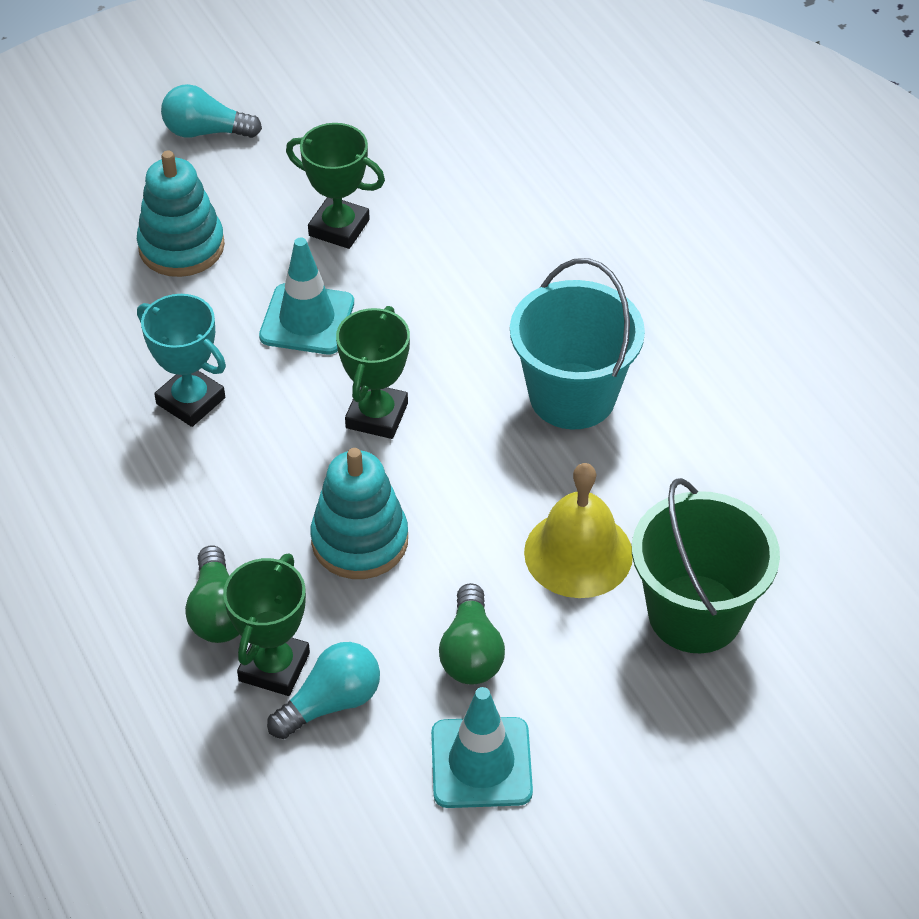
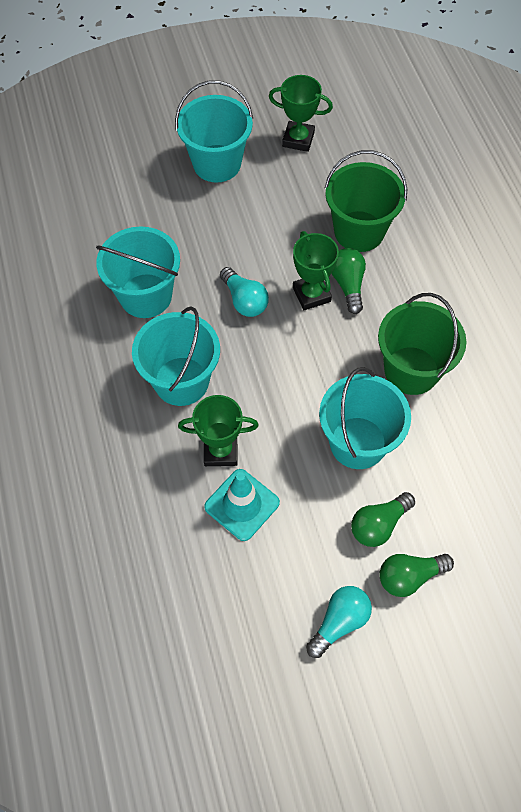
green bucket: [632,478,780,653] = 1 -> [324,150,407,252] [378,293,466,395] = 2
green light bulb: [185,546,239,643] [439,583,505,685] = 2 -> [332,248,366,314] [351,492,415,547] [379,554,454,597] = 3
turquoise bucket: [510,258,645,429] = 1 -> [96,227,180,318] [132,306,220,406] [175,80,253,182] [319,367,411,469] = 4
turquoise stacking toy: [137,151,225,277] [311,448,408,579] = 2 -> none = 0
turquoise traffic cone: [259,237,354,354] [431,687,533,808] = 2 -> [204,469,280,541] = 1
turquoise trophy: [137,294,226,427] = 1 -> none = 0
yellow bell: [524,463,633,598] = 1 -> none = 0

